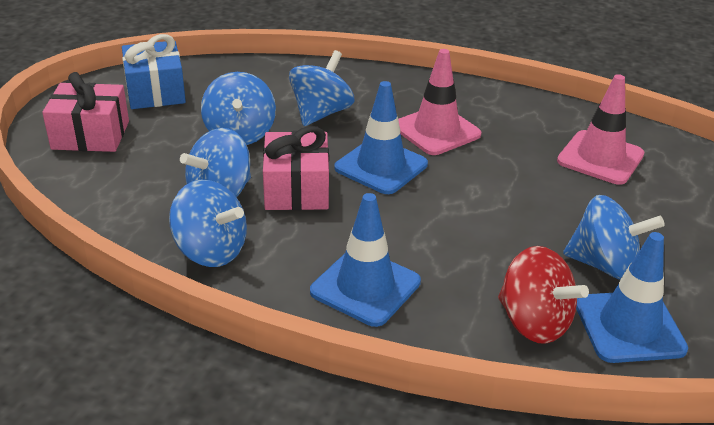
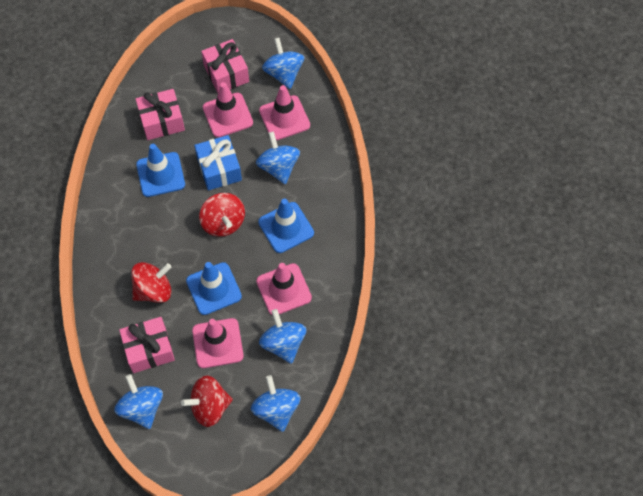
pink gift: [42,72,129,152] [263,126,329,210] = 2 -> [119,317,175,373] [136,89,185,140] [201,39,249,93] = 3
pink traffic cone: [398,49,482,155] [557,74,644,185] = 2 -> [192,318,244,368] [203,82,253,137] [256,263,312,315] [259,85,310,140] = 4
red spinning top: [498,246,589,344] = 1 -> [131,262,172,303] [181,375,233,427] [199,193,245,237] = 3

